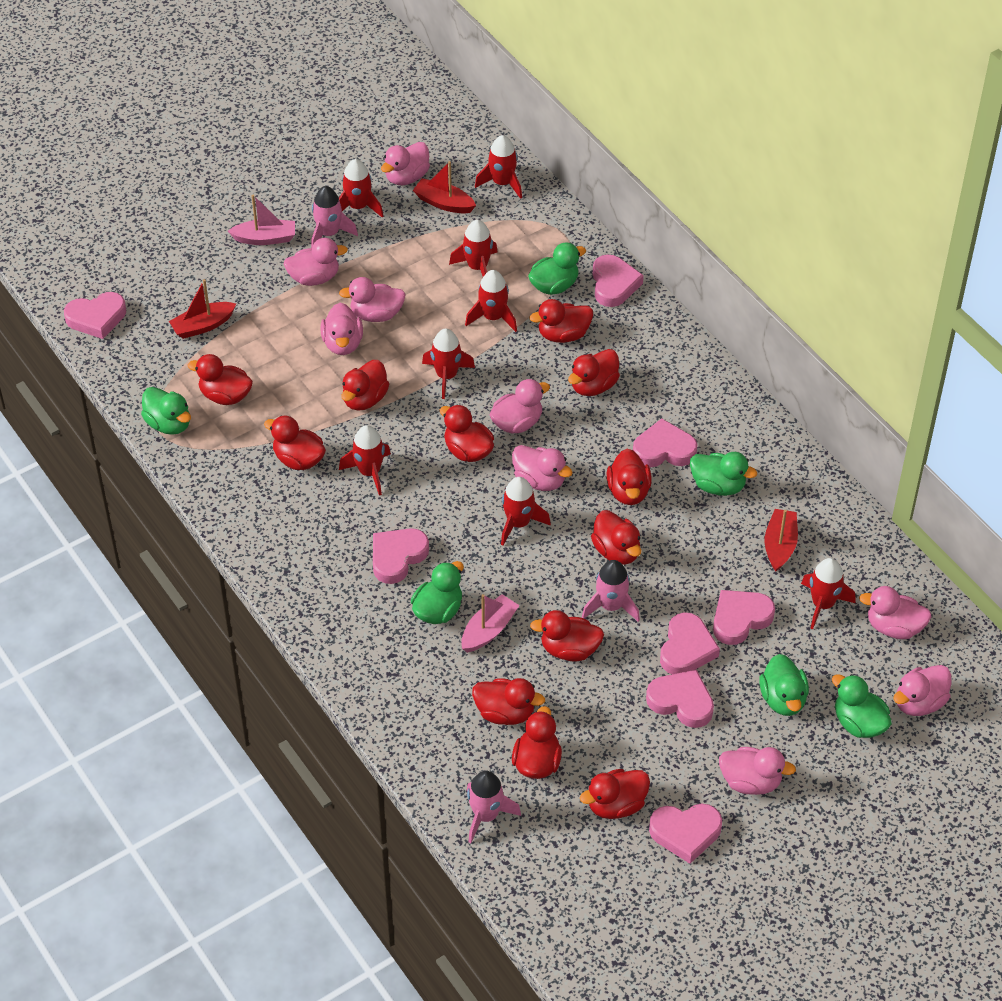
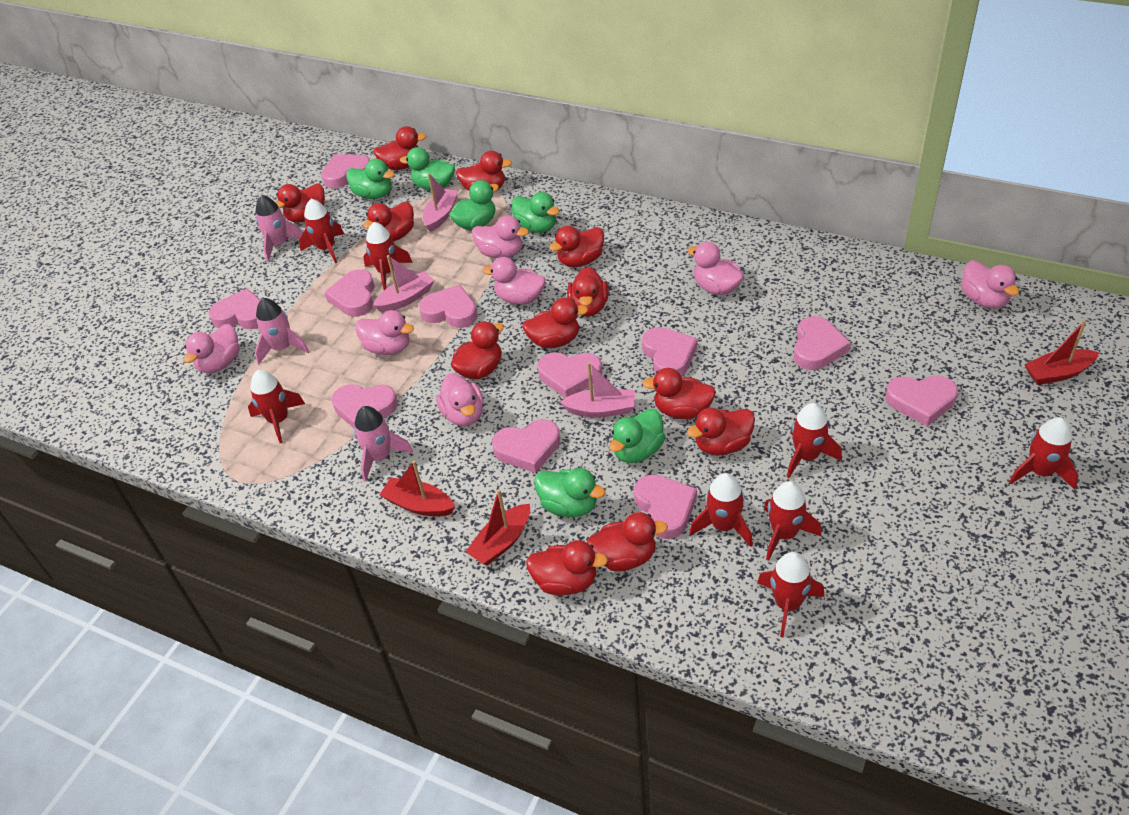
pink boat: [228,195,295,245] [461,594,520,653] = 2 -> [373,255,434,312] [423,173,458,232] [560,362,636,418] = 3
pink duck: [284,238,348,286] [321,303,363,355] [339,277,406,322] [381,142,430,185] [489,379,550,434] [512,445,573,491] [719,747,796,795] [859,586,932,639] [893,665,952,716] = 9 -> [183,324,240,373] [355,310,414,355] [436,373,484,426] [472,215,529,258] [482,257,546,305] [688,242,744,295] [961,260,1019,309] = 7
pink heart: [64,292,126,339] [373,528,429,584] [593,255,644,307] [633,419,697,468] [646,670,714,728] [649,803,722,864] [660,612,720,674] [713,590,775,645] = 8 -> [208,288,260,329] [321,154,370,188] [324,269,375,317] [332,384,398,428] [418,285,478,328] [492,419,560,473] [537,352,602,398] [634,474,697,539] [642,327,697,376] [794,316,851,370] [885,376,958,426] = 11

